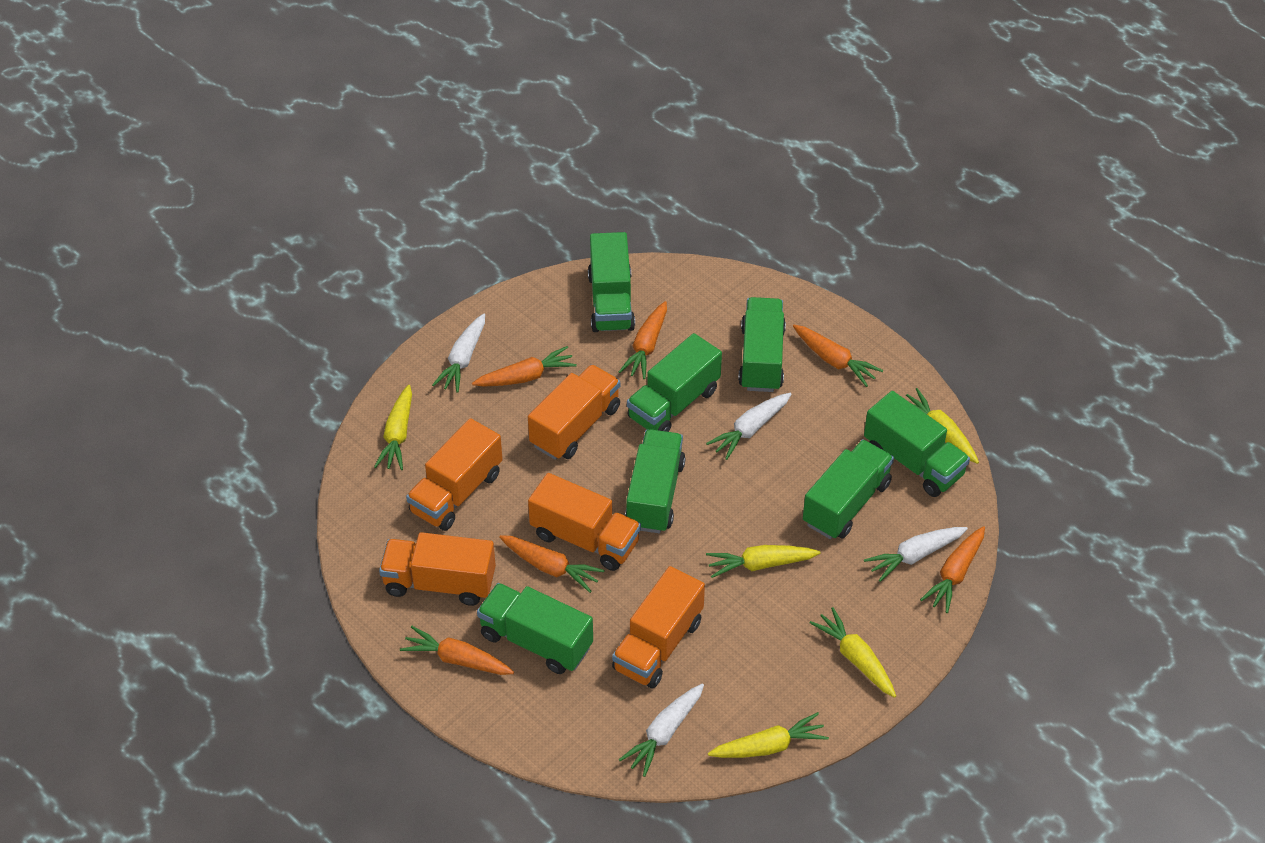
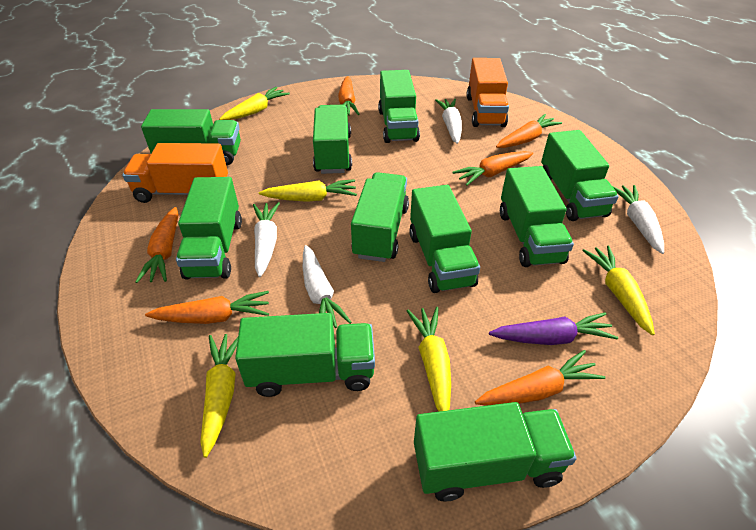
green truck: [477,583,593,674] [588,232,635,332] [625,429,686,533] [627,333,722,432] [738,297,786,392] [803,439,894,539] [864,391,970,497] = 7 -> [141,109,241,165] [176,177,242,279] [235,313,375,397] [313,105,352,174] [351,172,409,262] [378,70,420,143] [409,185,480,293] [414,402,577,501] [500,166,574,267] [541,130,619,221] = 10
orange truck: [379,532,496,606] [406,418,503,531] [528,364,620,460] [528,473,641,571] [612,566,705,689] = 5 -> [122,143,228,203] [467,58,509,127] = 2
purple carrot: none = 0 -> [489,313,618,345] = 1

